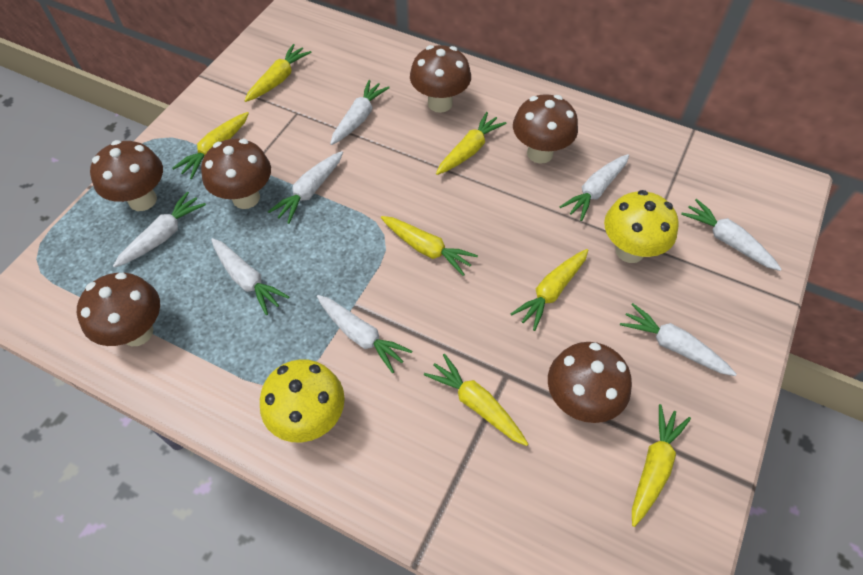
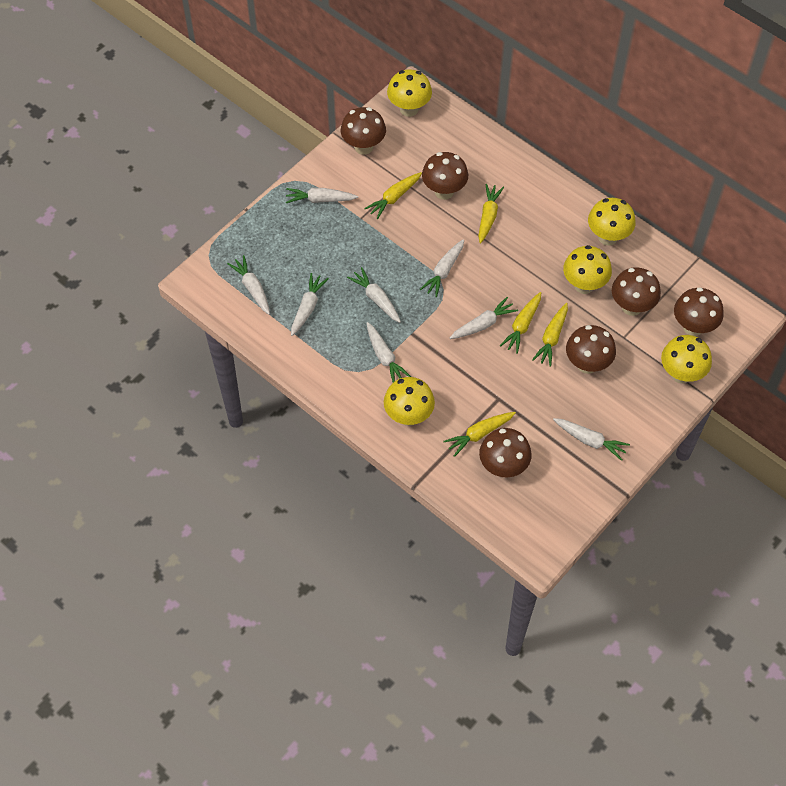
yellow carrot: [172,112,249,179] [244,44,312,102] [381,216,478,276] [424,354,528,446] [436,112,507,175] [511,249,588,331] [632,404,691,527] = 7 -> [364,172,422,219] [443,412,516,457] [478,184,504,244] [500,292,541,354] [532,303,568,367] = 5
yellow mushroom: [260,359,345,443] [604,190,679,263] = 2 -> [384,377,435,426] [387,69,432,117] [563,245,612,294] [588,198,636,246] [661,335,712,384] = 5

